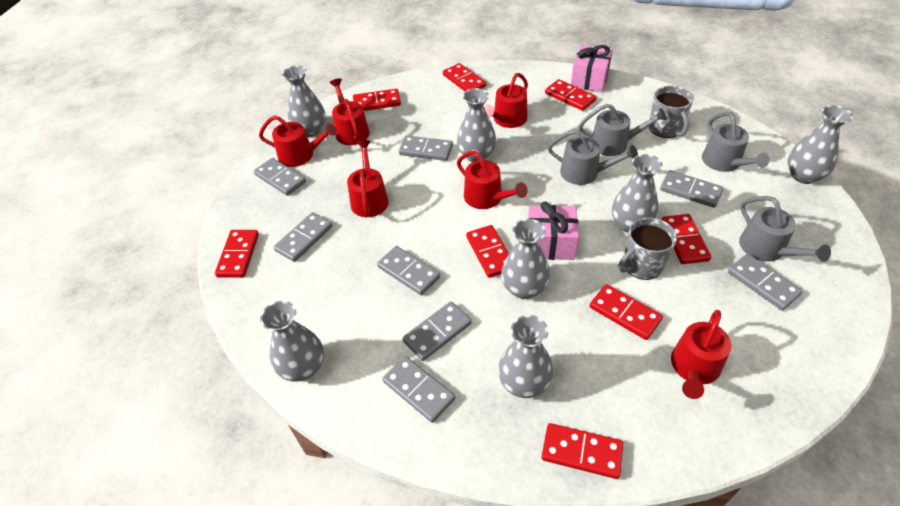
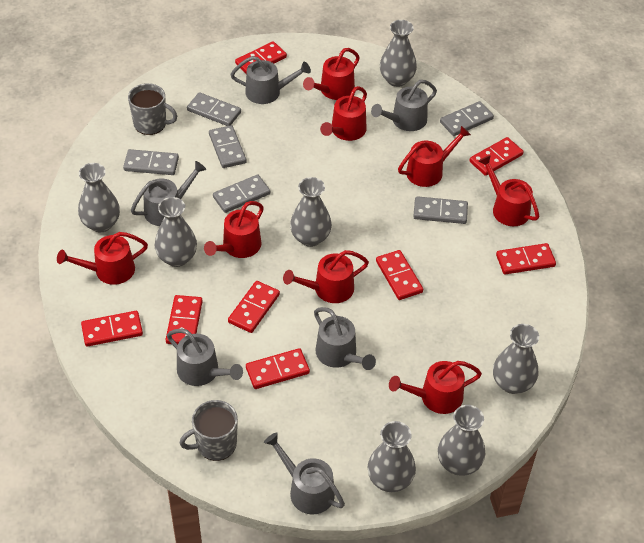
grey domino: [253,158,306,196] [274,212,333,262] [377,246,440,295] [382,356,455,423] [399,135,453,161] [402,302,472,361] [660,170,724,208] [728,254,803,311] = 8 -> [123,149,179,175] [187,92,241,126] [209,125,246,168] [213,174,270,213] [413,196,468,224] [440,101,494,136] = 6
grey watering can: [548,130,638,185] [578,104,667,156] [702,112,770,172] [739,196,831,262] = 4 -> [131,161,206,226] [167,329,243,386] [230,56,311,104] [264,432,345,514] [314,307,376,370] [371,80,437,131] = 6
pink gift: [528,201,579,260] [571,45,613,92] = 2 -> none = 0
red watering can: [259,116,337,167] [329,79,370,145] [347,140,389,217] [457,151,528,209] [484,73,528,128] [671,310,732,399] = 6 -> [57,232,148,285] [204,201,264,258] [283,250,369,303] [303,48,360,100] [320,86,367,141] [389,361,482,414] [398,126,471,187] [479,155,539,226] = 8

